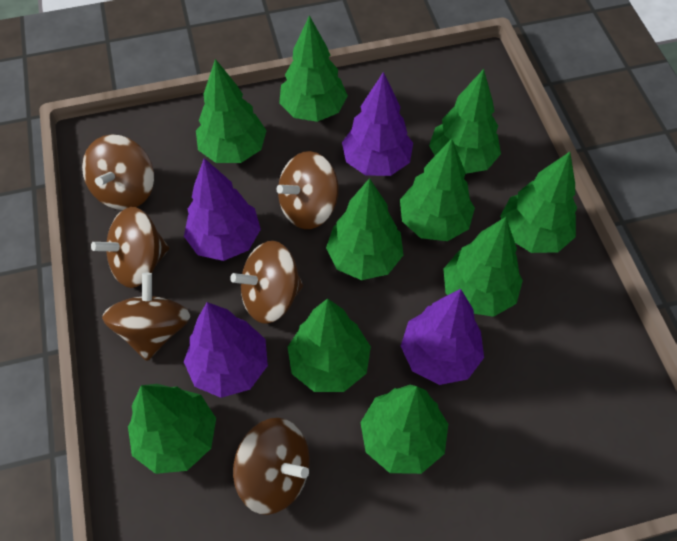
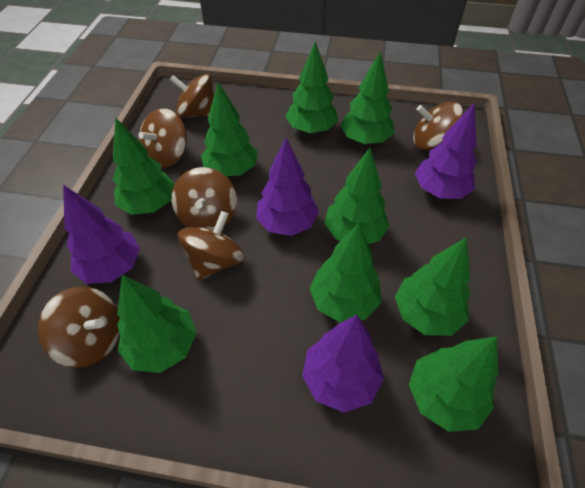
green tree: [128,384,216,474] [196,59,267,163] [279,15,348,122] [287,298,371,392] [326,178,403,280] [360,385,448,474] [400,139,475,241] [429,69,501,174] [443,217,523,317] [500,152,577,253] = 10 -> [113,118,175,215] [117,275,197,373] [201,82,258,176] [286,41,338,134] [309,223,381,323] [325,148,389,244] [340,52,394,144] [395,237,471,336] [409,337,498,432] = 9

